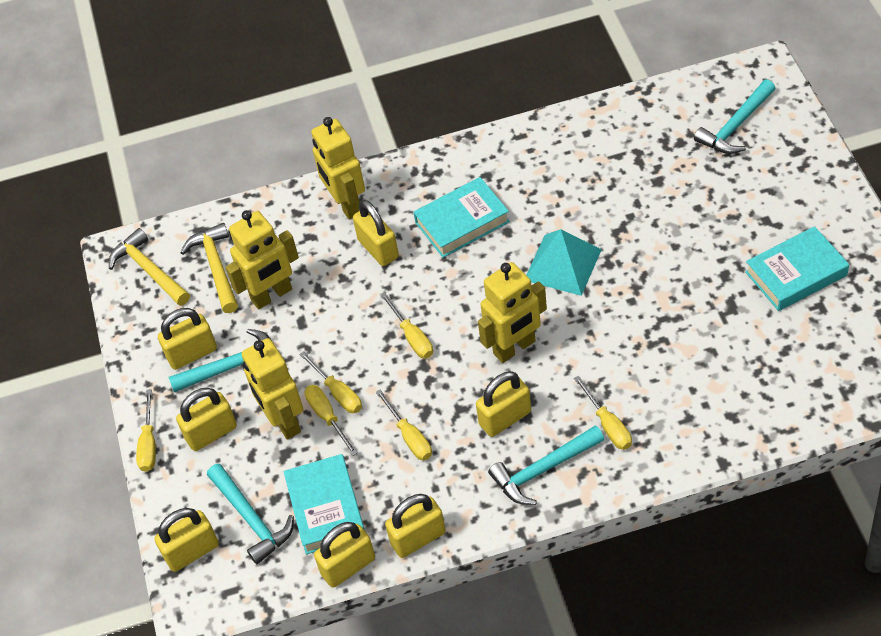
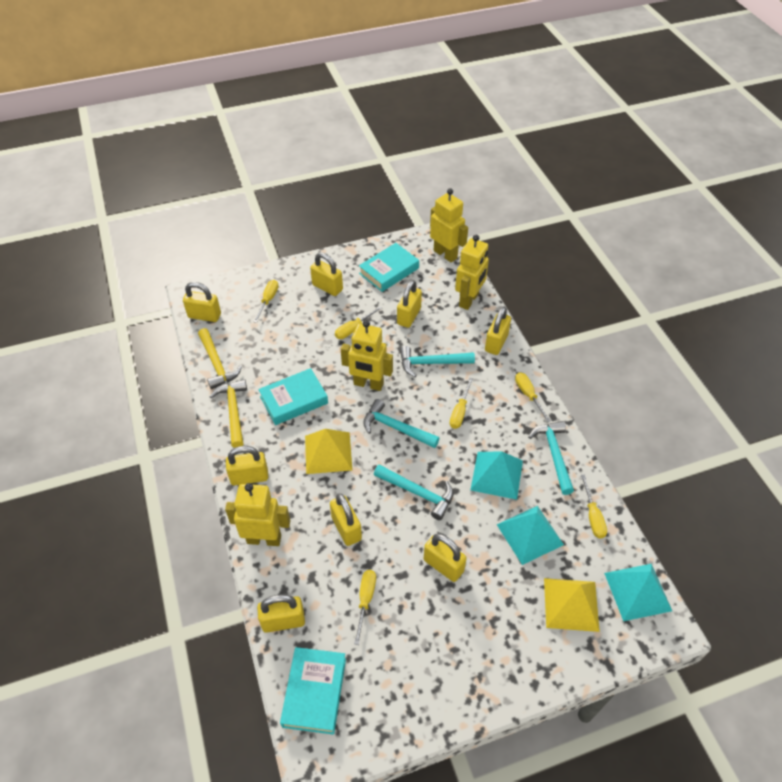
turquoise pyramid: [527,229,602,296] = 1 -> [470,451,523,500] [497,506,564,565] [604,564,672,621] = 3
yellow padlock: [154,508,219,572] [158,308,217,370] [176,388,237,451] [314,522,375,588] [353,200,399,266] [385,494,446,558] [476,371,531,437] = 7 -> [183,282,221,322] [226,446,268,486] [257,594,305,633] [310,252,343,296] [330,493,362,546] [397,280,422,328] [424,534,467,582] [485,307,511,355] = 8
yellow pyramid: none = 0 -> [305,429,352,474] [544,578,600,632] = 2

